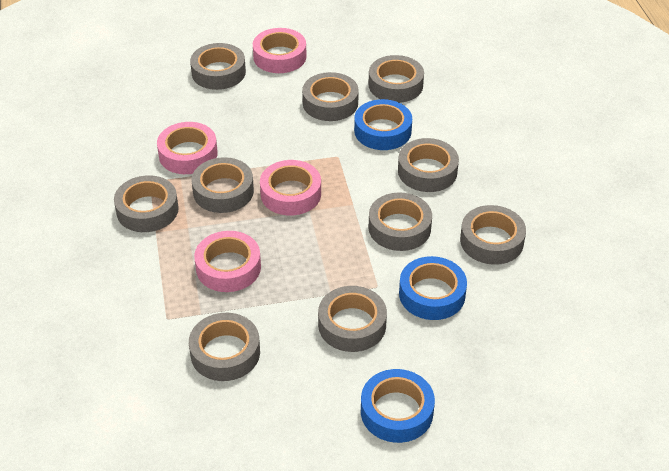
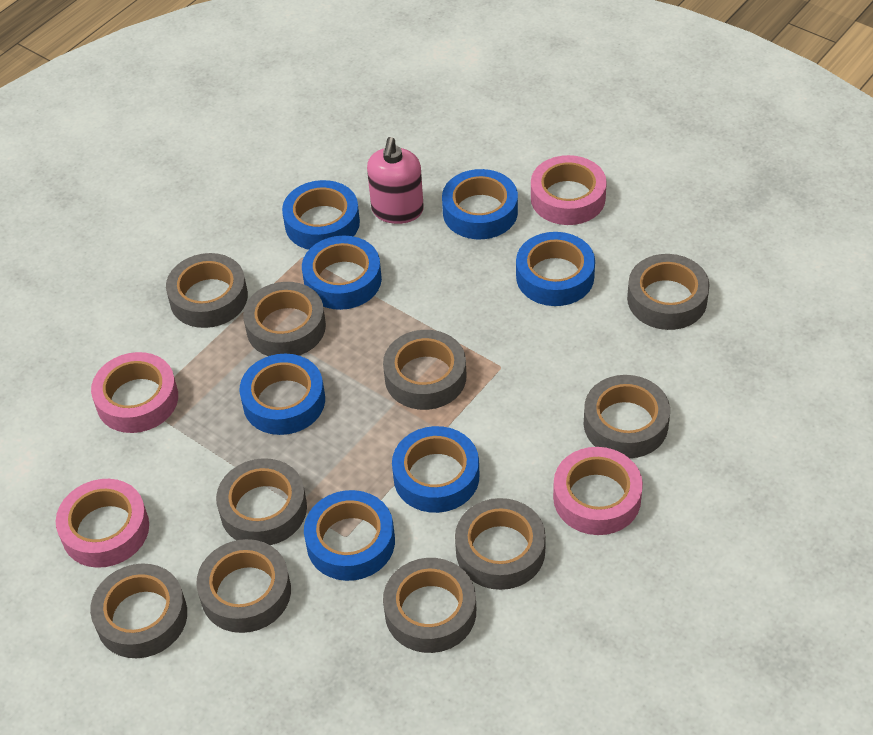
blue tape: [354,99,412,150] [361,369,435,443] [399,256,467,320] = 3 -> [239,354,325,435] [282,180,360,250] [302,236,382,310] [304,490,395,581] [392,426,479,513] [442,169,518,239] [516,232,595,306] = 7
pink soap dispenser: none = 0 -> [367,137,424,224] = 1

